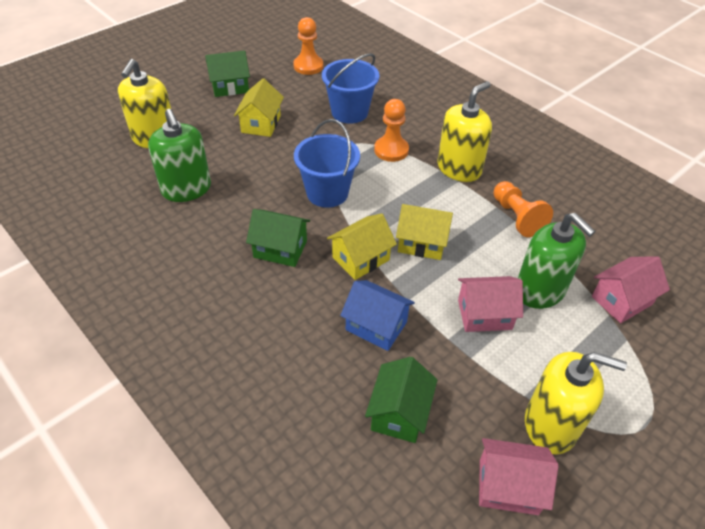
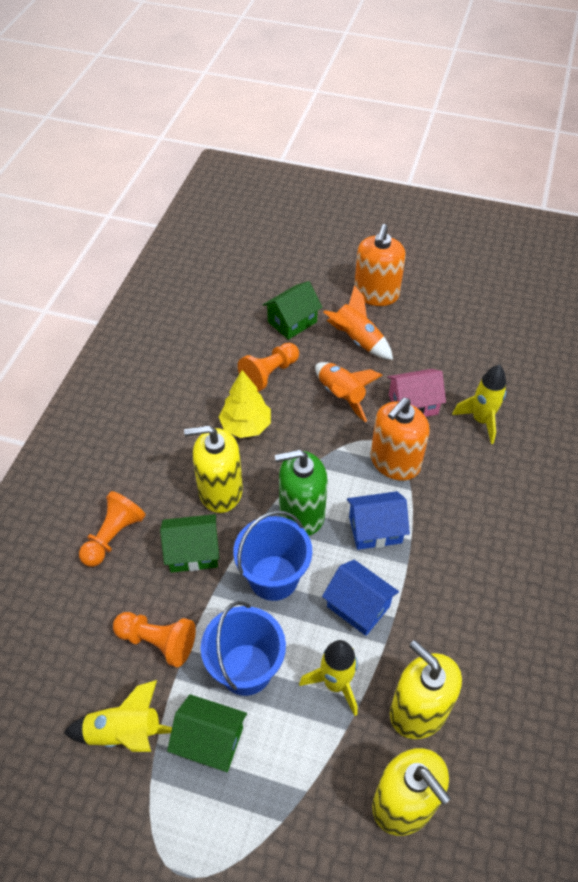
blue house: [340,280,415,351] = 1 -> [322,560,399,636] [347,491,410,550] = 2
green soap dispenser: [148,109,211,202] [518,213,595,309] = 2 -> [275,449,328,536] = 1
orange rocket: none = 0 -> [315,362,383,422] [324,285,393,360] = 2
orange soap dispenser: none = 0 -> [354,224,406,306] [371,398,430,481] = 2
pink house: [458,276,523,332] [479,438,559,515] [592,256,670,323] = 3 -> [387,369,446,417] = 1
yellow house: [234,78,284,137] [327,213,397,280] [396,204,453,260] = 3 -> none = 0
yellow rocket: none = 0 -> [63,680,172,752] [299,640,358,716] [452,365,506,444] = 3
yellow tree: none = 0 -> [219,370,271,438] = 1

